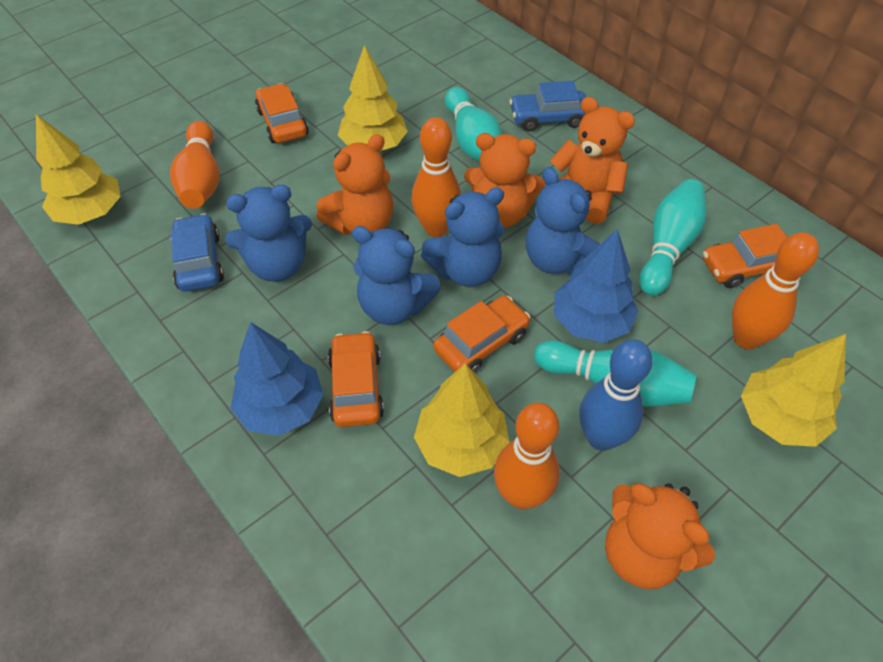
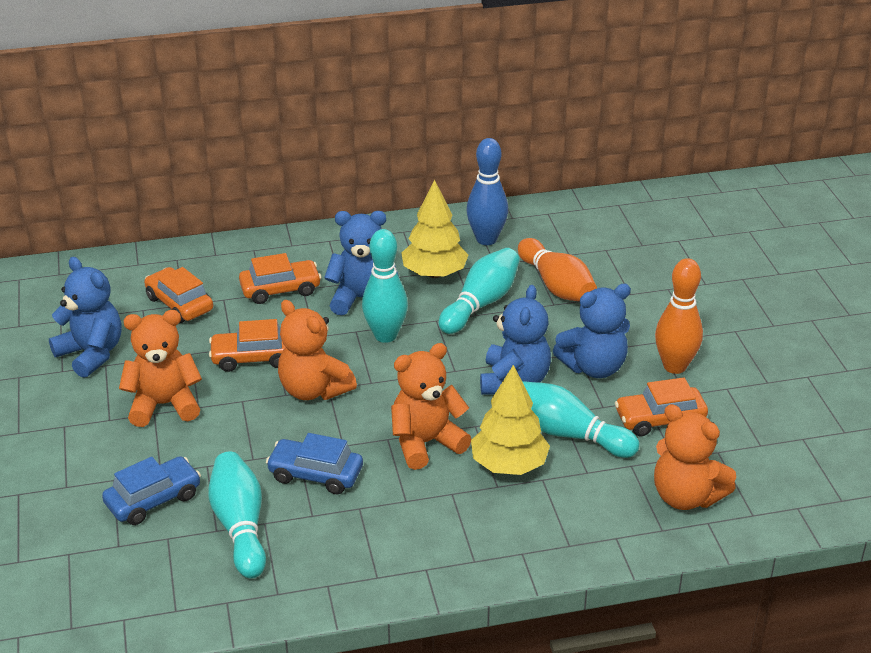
blue tree: [230,322,324,436] [554,229,638,343] = 2 -> none = 0
orange bowling pin: [170,121,219,209] [411,117,461,237] [494,403,560,509] [732,232,819,350] = 4 -> [518,238,597,301] [655,258,703,374] = 2
turquoise bowling pin: [445,87,502,162] [534,340,697,407] [639,179,707,296] = 3 -> [208,451,266,578] [362,229,408,343] [439,248,520,334] [522,381,639,458] = 4
yellow tree: [36,114,121,225] [338,45,408,151] [414,363,509,477] [741,334,846,447] = 4 -> [402,180,468,278] [471,365,550,475] = 2

